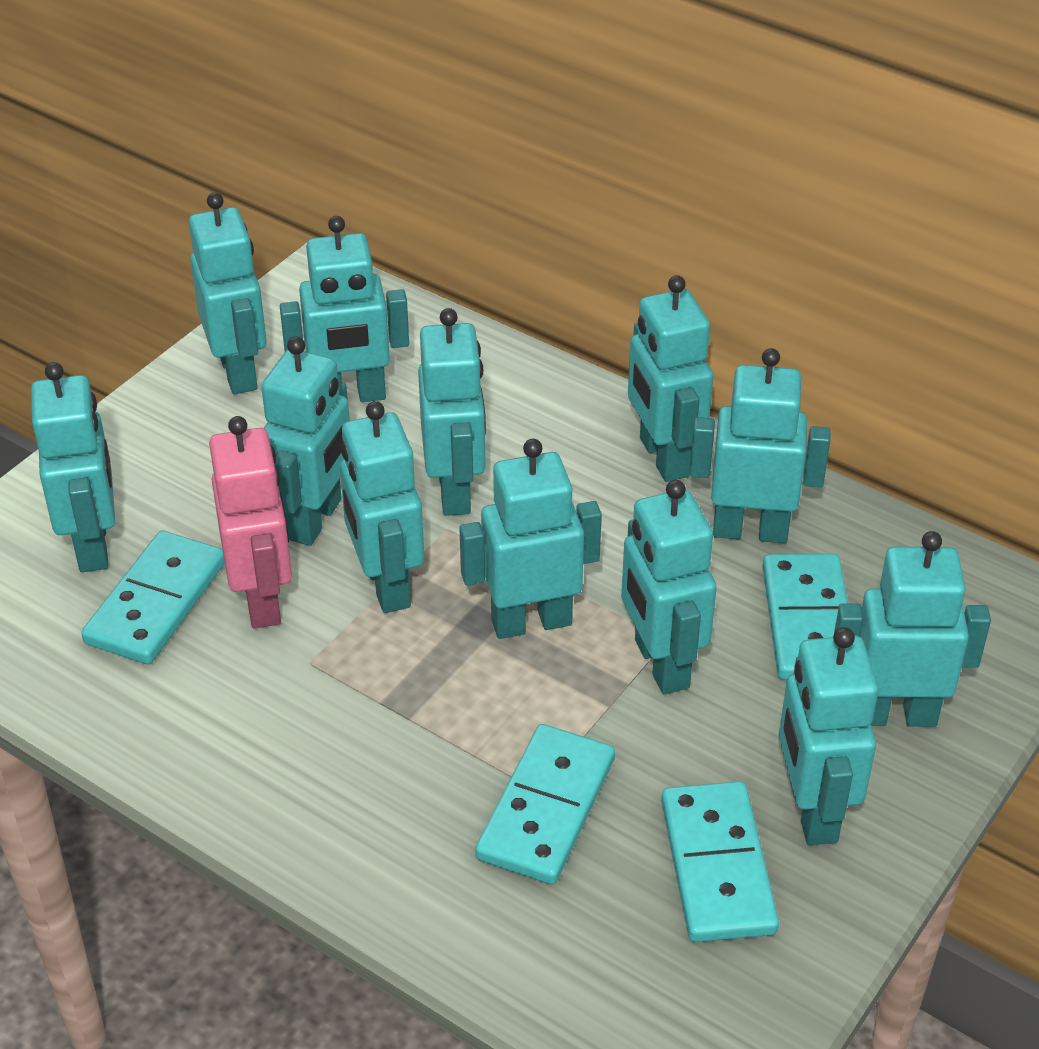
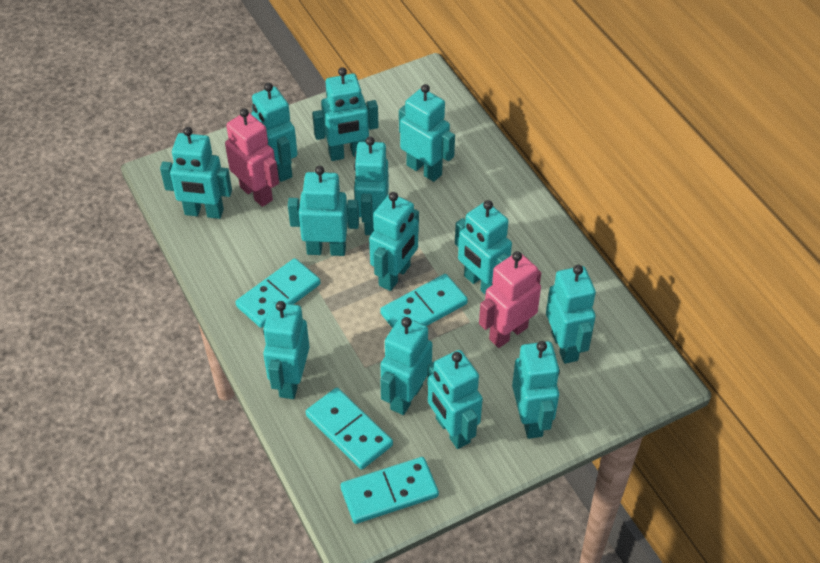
pink robot: [209,416,292,629] = 1 -> [225,108,279,207] [479,251,541,348] = 2
turquoise robot: [31,362,115,572] [189,192,267,394] [261,336,350,546] [280,216,409,402] [340,401,424,613] [418,308,486,516] [459,439,602,639] [621,480,717,694] [628,275,713,482] [690,348,830,543] [779,627,878,845] [834,531,991,727] = 12 -> [160,127,232,219] [251,83,297,182] [263,301,310,399] [288,166,359,256] [312,67,379,161] [354,136,389,235] [369,192,419,291] [380,316,432,415] [399,84,455,182] [427,350,483,449] [455,200,512,295] [512,341,560,439] [546,265,596,364] = 13

